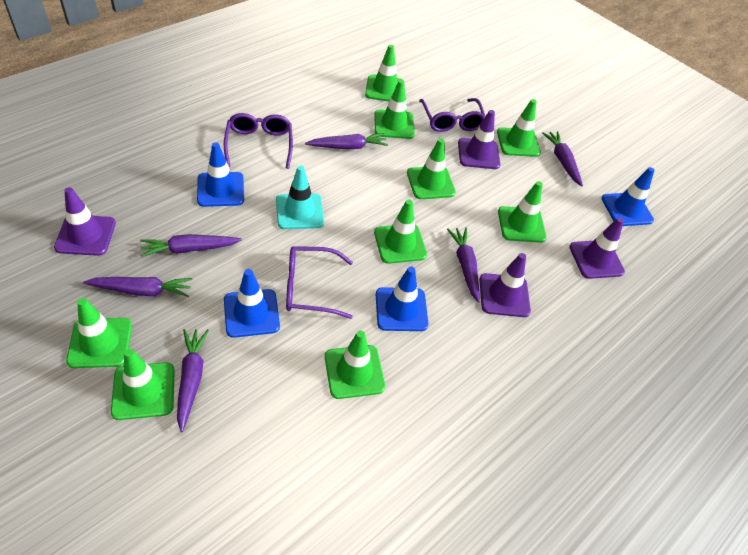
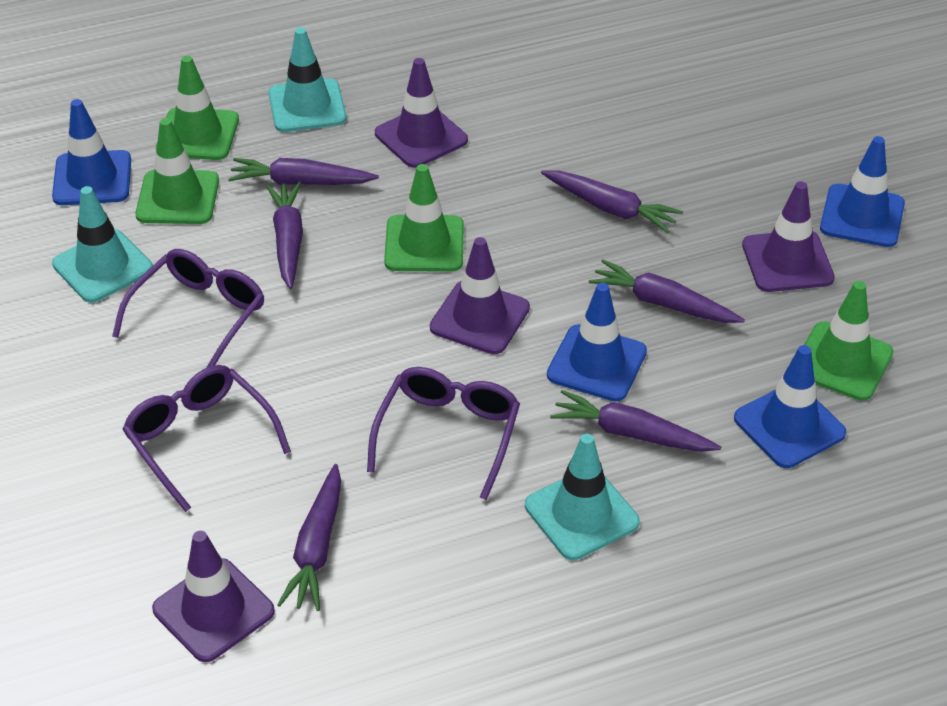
green traffic cone: [66,298,132,368] [111,349,175,420] [325,330,385,399] [365,45,405,102] [374,199,427,264] [375,80,415,139] [407,138,456,199] [497,99,541,157] [498,181,547,243] = 9 -> [135,118,219,224] [156,56,239,160] [384,164,464,272] [804,281,893,401] = 4
turquoise traffic cone: [276,166,324,229] = 1 -> [52,186,153,303] [268,28,346,132] [525,434,640,560] = 3

